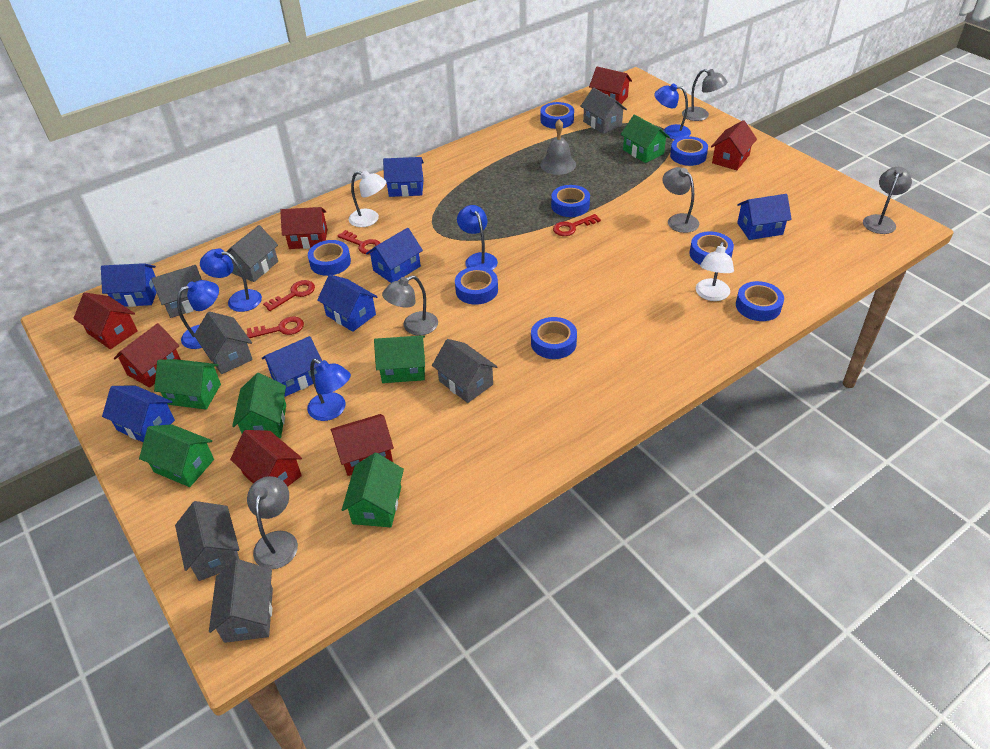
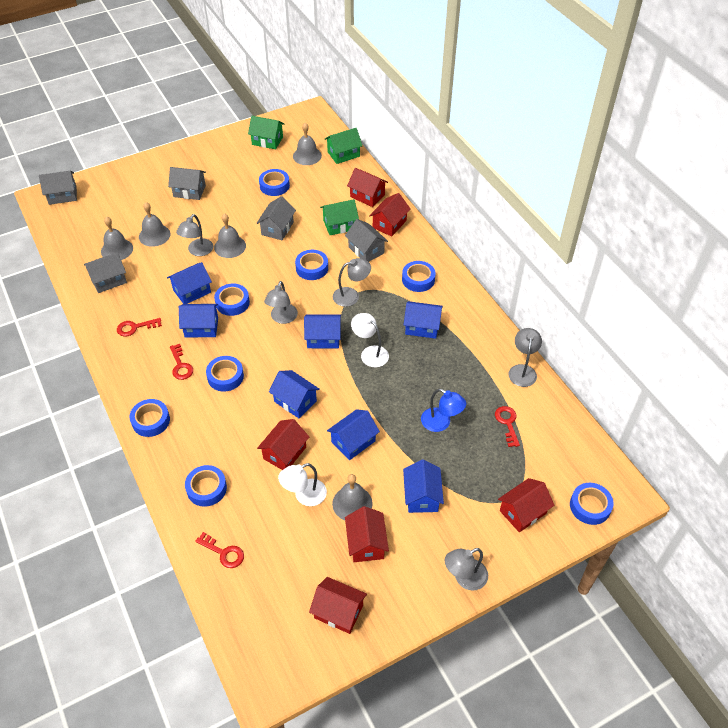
blue lamp: [177,280,219,349] [200,248,262,312] [307,359,351,421] [457,205,498,270] [654,84,691,139] = 5 -> [421,389,466,432] = 1
green house: [139,424,214,487] [154,359,221,409] [232,373,286,438] [342,453,404,527] [374,335,425,383] [621,115,670,163] = 6 -> [248,116,284,149] [320,199,359,235] [325,128,362,164] = 3
grey bell: [540,119,576,175] = 1 -> [101,216,133,260] [139,202,171,247] [214,213,246,258] [293,123,322,165] [332,474,373,520] = 5
grey house: [151,265,202,318] [175,501,239,581] [194,311,253,374] [209,559,273,643] [226,225,278,282] [432,339,498,403] [580,87,627,134] = 7 -> [39,171,77,205] [84,252,127,293] [168,167,206,200] [256,196,296,240] [345,219,388,262] = 5
red house: [73,292,138,349] [114,323,181,388] [230,430,302,487] [280,207,327,249] [330,414,394,476] [589,67,632,104] [711,120,757,170] = 7 -> [257,419,309,470] [309,577,367,634] [345,506,389,562] [347,168,388,207] [369,193,411,237] [498,478,554,533] = 6

